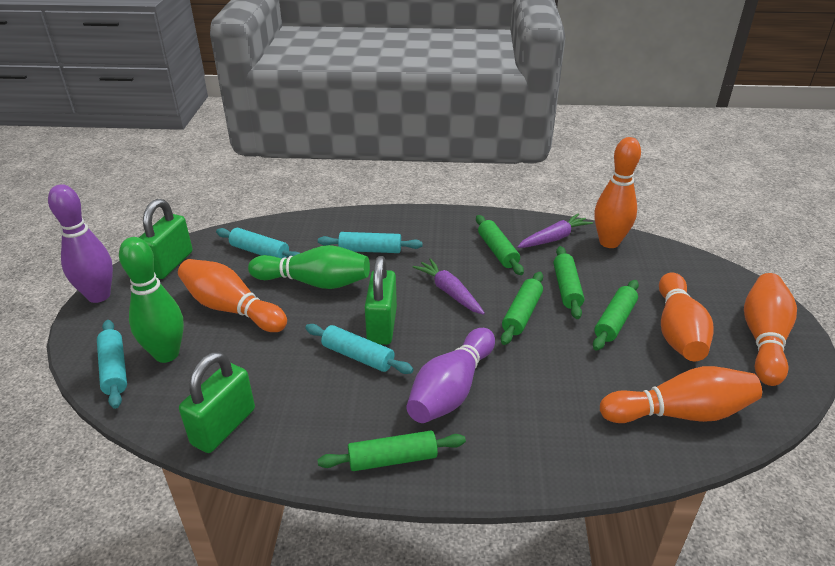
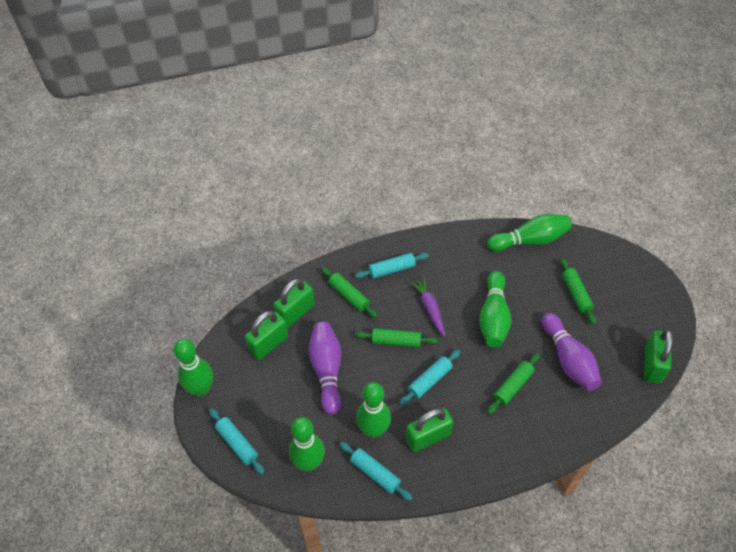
green bowling pin: [119,237,184,363] [248,245,370,289] = 2 -> [174,339,213,396] [289,417,325,471] [356,382,391,438] [479,271,511,348] [487,214,572,251] = 5
green padlock: [139,199,193,279] [179,351,255,453] [365,256,397,345] = 3 -> [245,311,288,360] [274,279,314,328] [406,408,453,452] [644,329,673,384] = 4
green rolling pin: [317,431,466,471] [476,215,524,275] [501,272,543,345] [554,246,584,319] [593,280,639,351] = 5 -> [321,267,378,318] [355,328,438,347] [487,353,540,415] [560,258,596,325] = 4
orange bowling pin: [178,259,287,332] [594,137,641,248] [600,366,762,423] [659,272,714,361] [744,273,797,386] = 5 -> none = 0
purple carrot: [413,258,485,315] [517,213,593,248] = 2 -> [409,276,446,337] = 1

